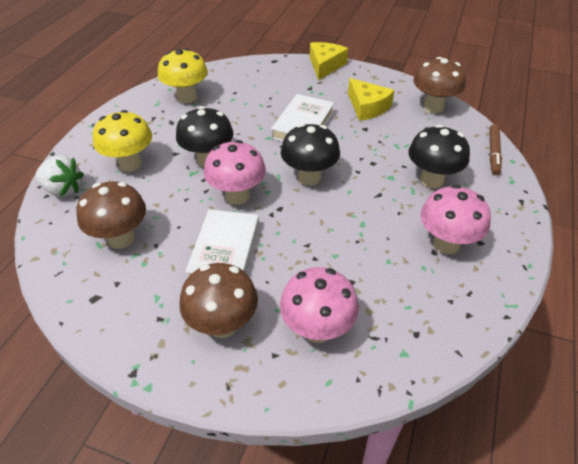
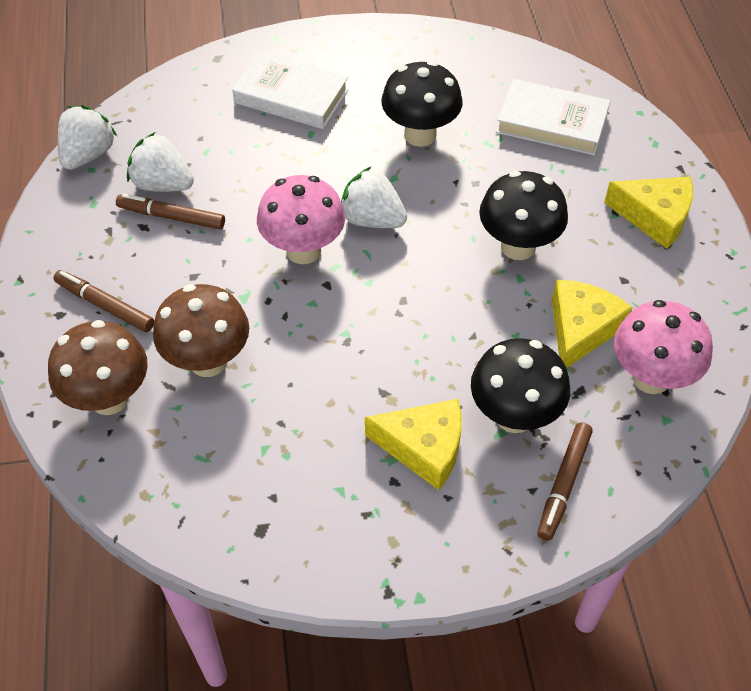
brown marker: [489,124,502,175] = 1 -> [54,270,154,332] [116,194,225,229] [537,422,593,541] = 3
brown mushroom: [76,181,146,249] [180,263,258,338] [413,57,466,113] = 3 -> [48,320,148,415] [153,284,249,377] = 2
pink mushroom: [204,140,266,205] [280,267,359,343] [420,185,491,254] = 3 -> [257,175,345,264] [614,300,713,394] = 2
white strawberry: [36,155,84,197] = 1 -> [57,105,117,170] [127,132,194,192] [341,167,407,228] = 3
yellow cheese: [310,42,348,80] [348,78,394,121] = 2 -> [365,399,462,490] [552,280,633,368] [604,177,693,249] = 3
yellow mushroom: [93,110,152,172] [158,48,208,103] = 2 -> none = 0

